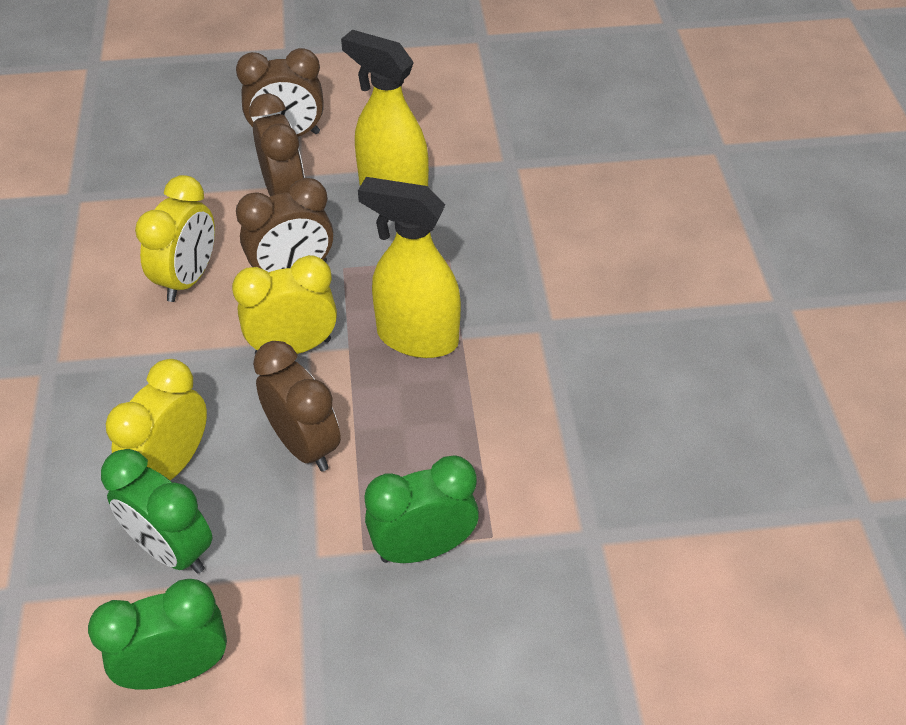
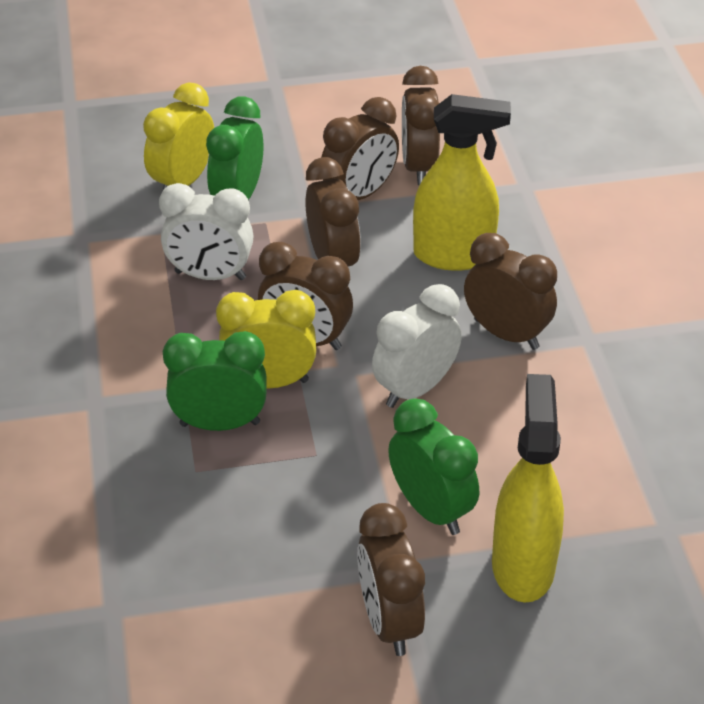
brown clock: [236,48,324,137] [236,178,333,272] [249,94,305,196] [253,341,341,471] = 4 -> [258,242,353,350] [305,157,361,266] [321,97,399,200] [357,503,425,656] [402,66,440,185] [464,233,557,350] = 6
white clock: none = 0 -> [159,183,254,280] [372,284,462,408] = 2
yellow clock: [106,359,207,480] [135,175,215,302] [232,255,337,354] = 3 -> [143,82,214,190] [216,290,316,388] = 2

